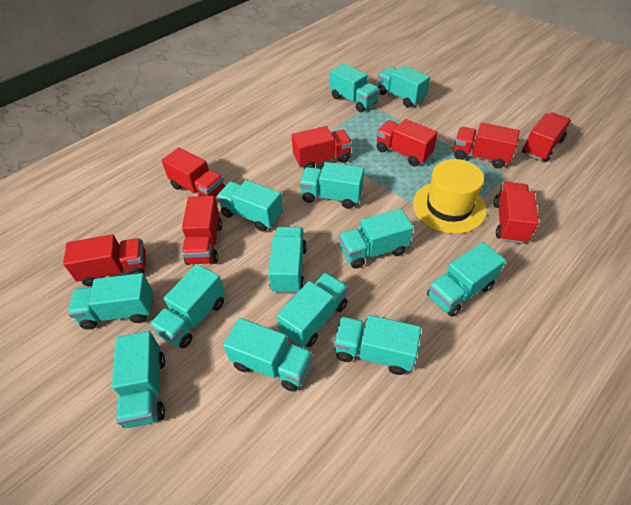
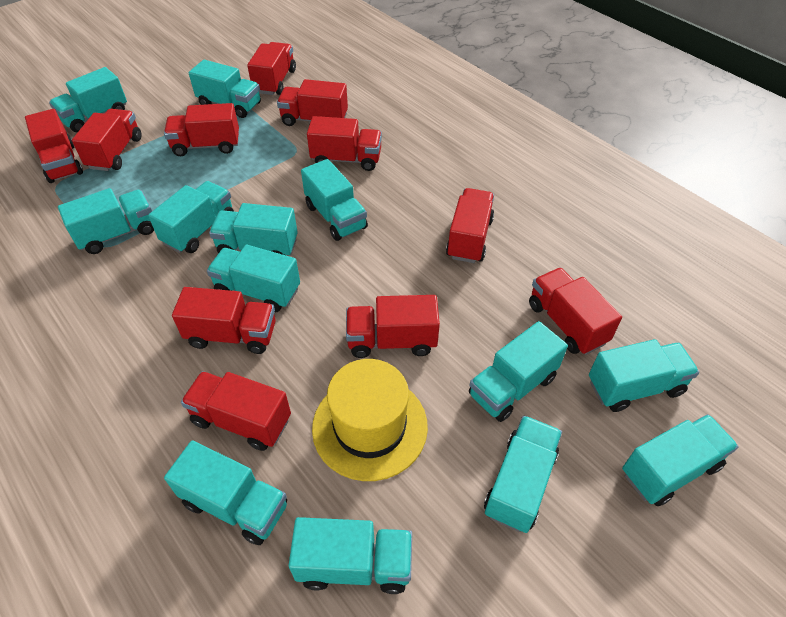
red truck: [63,234,146,287] [161,147,225,197] [182,196,222,265] [292,126,352,170] [376,119,438,166] [453,123,520,168] [494,182,539,244] [522,112,571,162] = 8 -> [25,109,83,183] [72,109,141,171] [164,103,239,156] [172,287,276,354] [181,371,291,451] [247,42,296,95] [277,79,348,126] [307,116,382,171] [346,295,440,358] [446,188,494,263] [529,268,622,355] = 11

